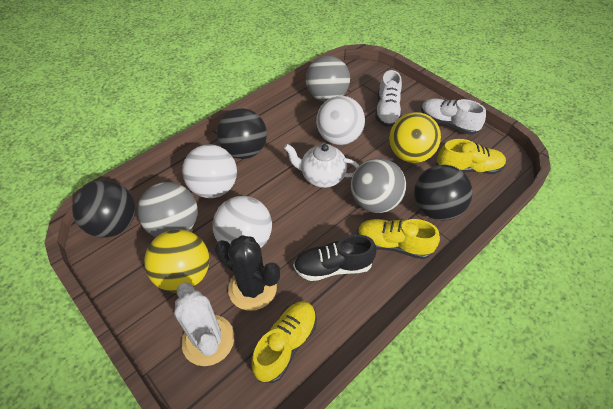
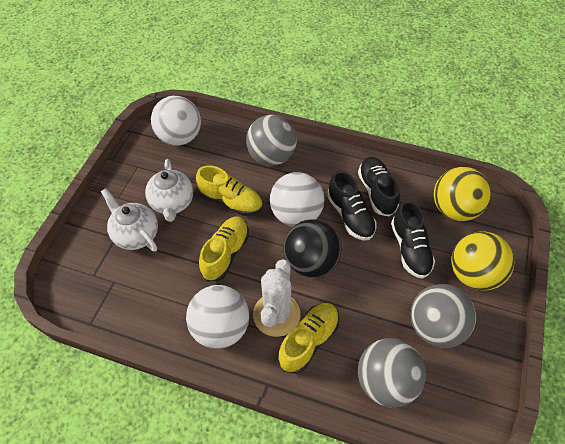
black ball: [72,180,135,237] [217,108,267,159] [414,165,472,220] = 3 -> [283,219,342,277] = 1
black cactus: [215,235,280,311] = 1 -> none = 0
black shoe: [293,235,376,281] = 1 -> [327,171,377,240] [358,157,400,216] [391,201,435,279] = 3
white shoe: [375,70,402,127] [421,98,486,135] = 2 -> none = 0
white teapot: [284,144,360,188] = 1 -> [101,188,158,252] [145,159,193,222] = 2

